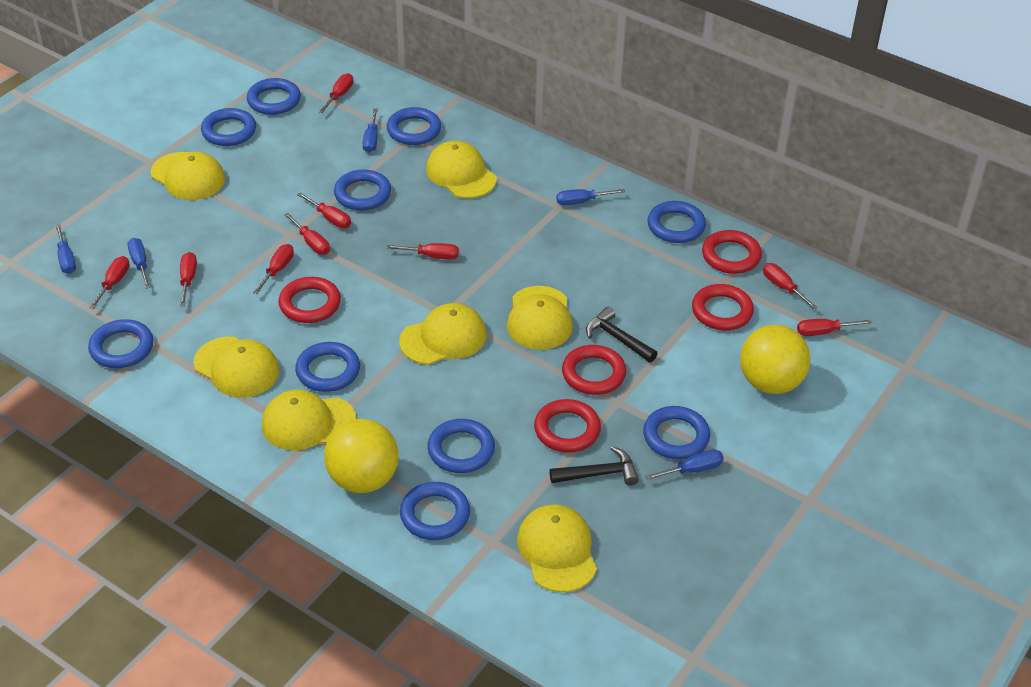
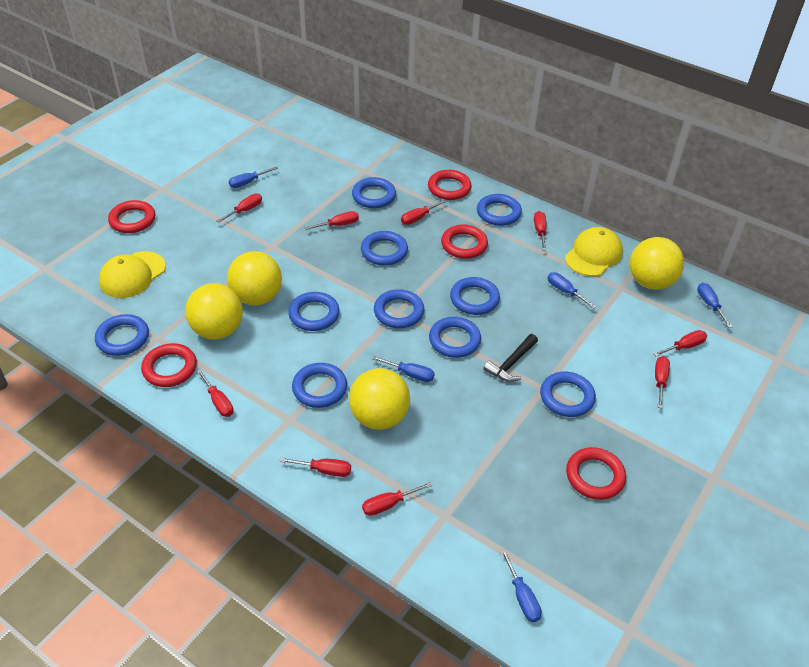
black hammer: [550,446,639,486] [586,307,658,363] = 2 -> [483,334,538,382] = 1
yellow ball: [324,419,398,493] [740,325,811,394] = 2 -> [185,283,243,340] [227,251,282,306] [349,368,410,430] [630,237,684,290] = 4
yellow cap: [151,152,225,200] [193,337,279,397] [262,390,357,451] [399,303,487,365] [426,141,497,198] [507,286,573,350] [517,505,597,592] = 7 -> [99,251,166,298] [565,227,623,276] = 2

